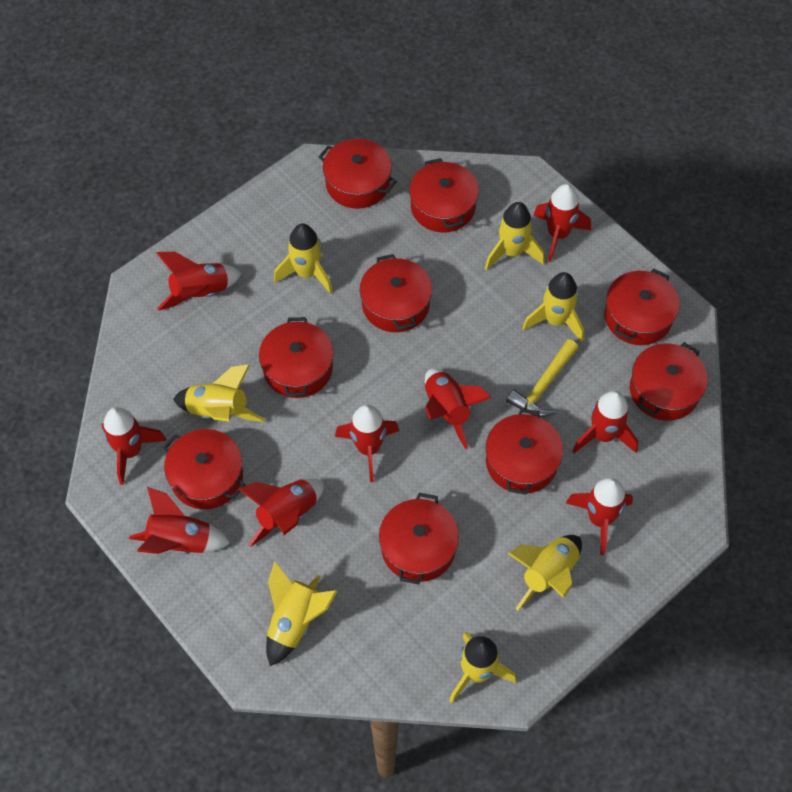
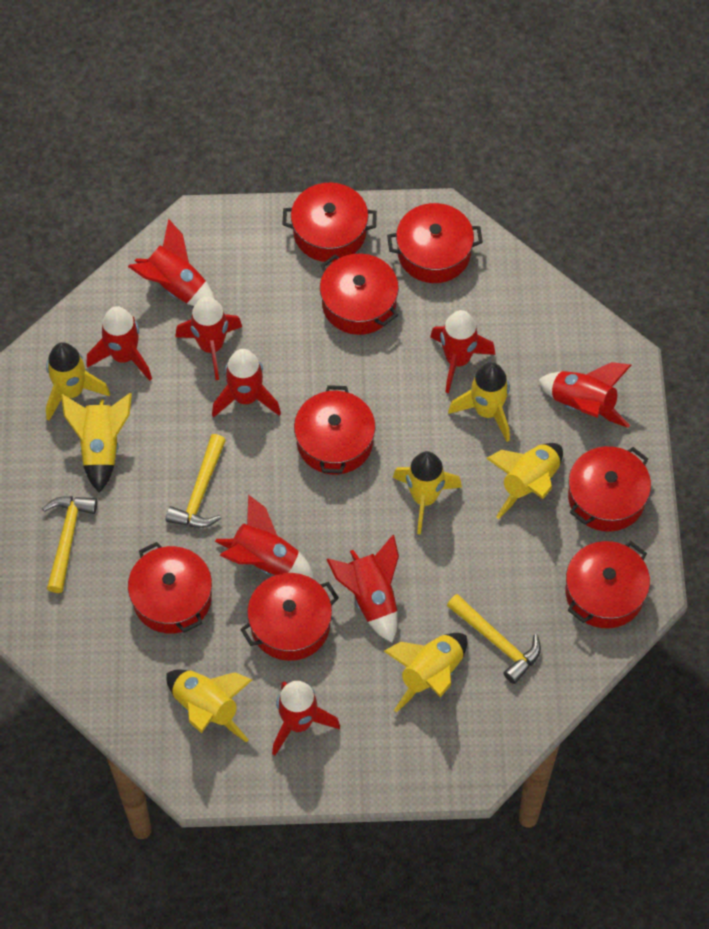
red pot: [162,429,246,509] [259,317,334,398] [318,139,397,209] [360,254,432,332] [379,493,459,585] [409,158,479,233] [485,408,563,495] [604,269,680,345] [630,342,708,421] = 9 -> [128,542,212,633] [240,573,339,661] [282,183,377,262] [294,385,375,475] [320,254,399,335] [387,203,483,283] [566,541,650,628] [568,446,651,532] = 8
yellow hammer: [506,339,578,417] = 1 -> [42,496,98,593] [166,434,226,528] [447,594,541,684] = 3

